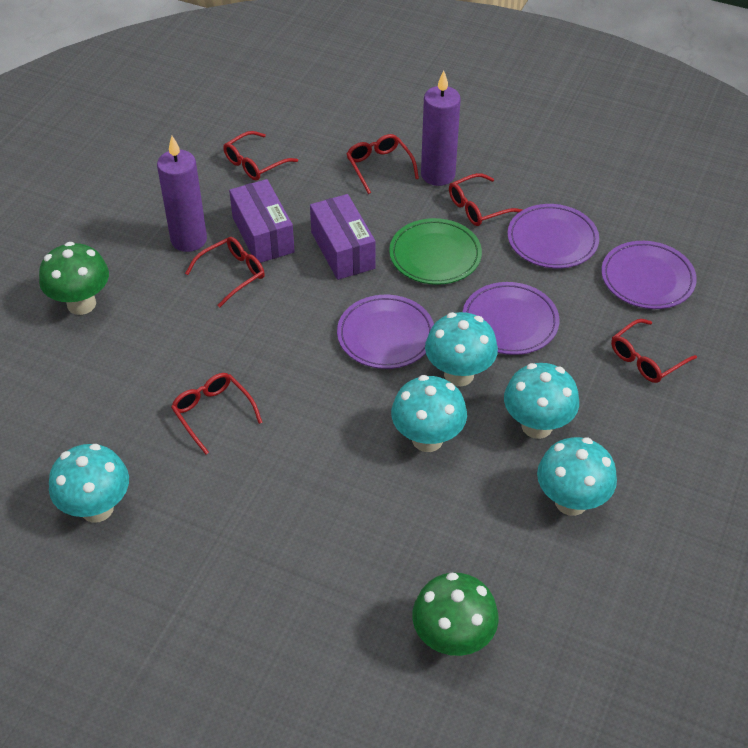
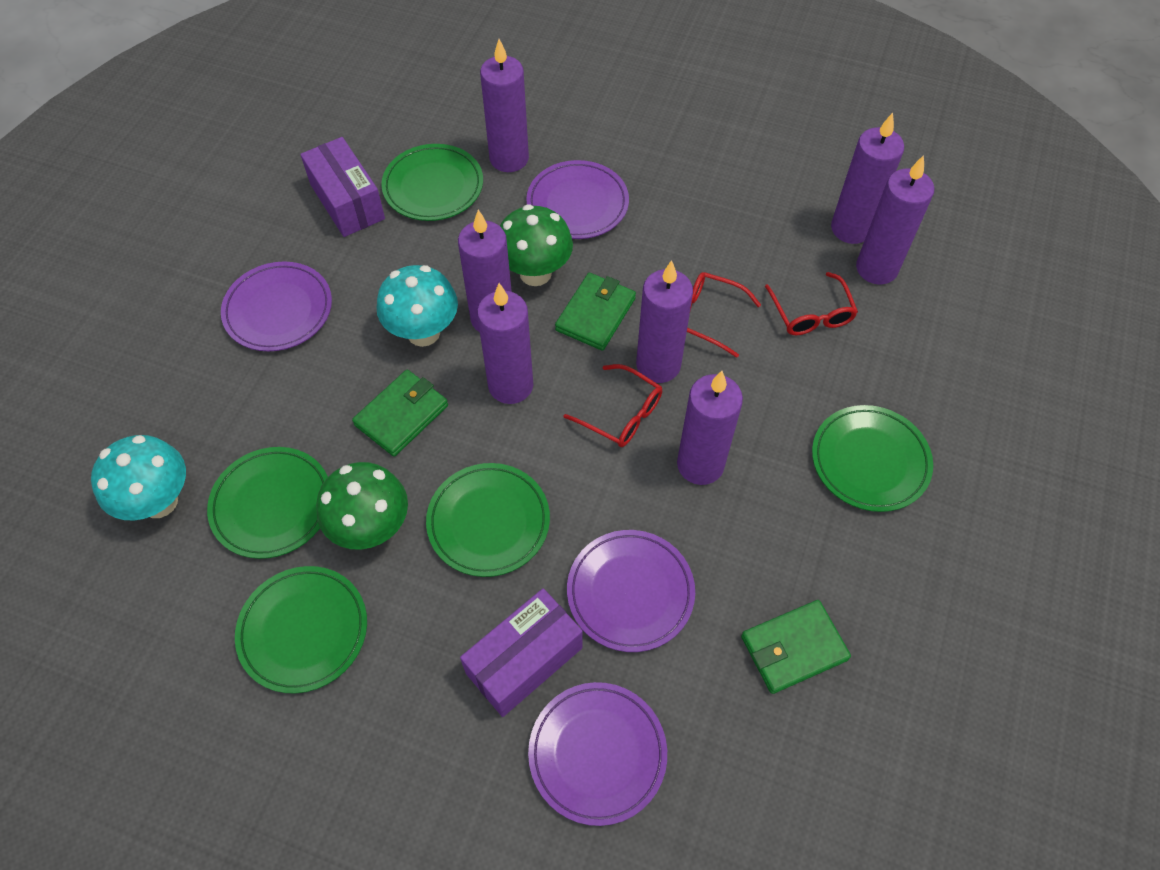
green plate: [389,218,482,285] = 1 -> [207,447,328,559] [235,566,367,693] [381,144,483,221] [426,463,550,577] [812,405,933,512] = 5
green wallet: none = 0 -> [352,370,448,457] [555,273,636,351] [741,600,851,694] = 3
purple candle: [157,136,207,252] [421,70,461,186] = 2 -> [458,210,512,332] [477,283,533,404] [480,39,529,172] [636,260,693,383] [677,371,743,485] [831,113,904,244] [856,155,934,284] = 7
red glasses: [171,373,263,454] [185,237,265,307] [223,131,298,180] [347,134,419,194] [449,173,522,226] [611,319,697,383] = 6 -> [563,364,662,447] [687,272,761,358] [765,272,858,335] = 3
turquoise mushroom: [49,444,129,523] [391,375,467,452] [425,312,498,387] [504,363,579,439] [537,437,617,516] = 5 -> [91,435,186,521] [377,265,458,347] = 2

